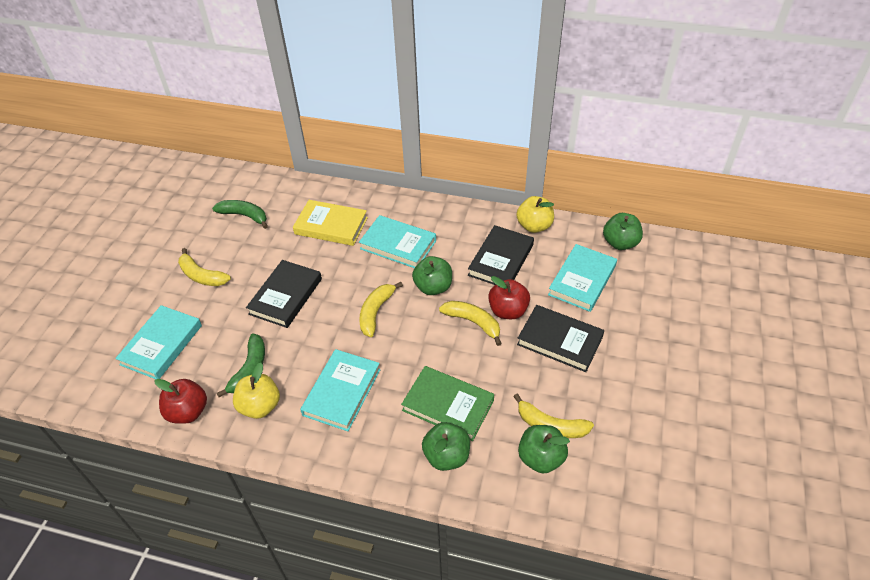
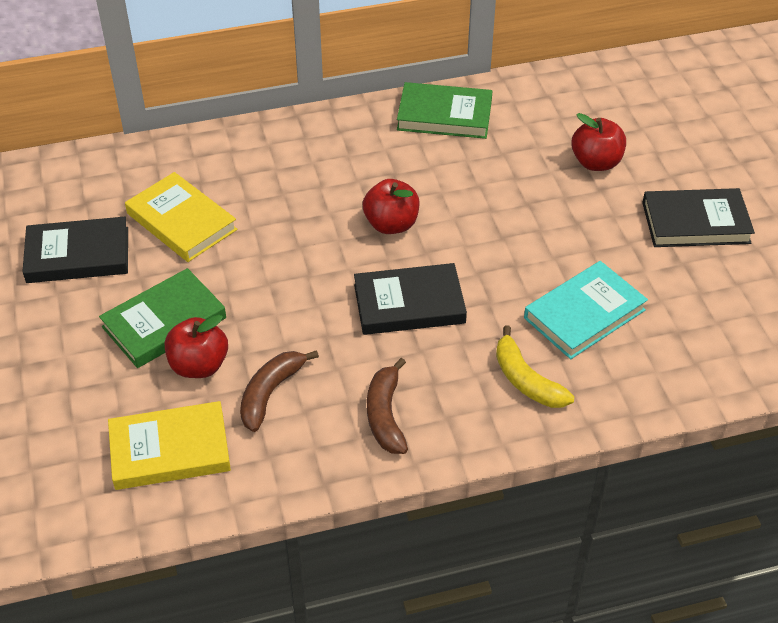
brown banana: none = 0 -> [240,350,319,432] [367,358,408,454] = 2
green apple: [412,256,452,295] [422,422,470,471] [518,425,570,474] [603,213,643,250] = 4 -> none = 0
green banana: [212,200,268,229] [216,333,265,397] = 2 -> none = 0
green book: [401,366,494,441] = 1 -> [99,268,226,368] [397,82,492,139] = 2
red apple: [155,379,207,424] [488,276,530,319] = 2 -> [165,315,228,378] [363,179,419,234] [571,113,626,171] = 3
turquoise book: [115,305,202,379] [300,349,381,431] [359,215,436,268] [548,244,617,312] = 4 -> [524,261,648,359] = 1
yellow apple: [233,363,280,419] [516,196,554,233] = 2 -> none = 0
yellow banana: [178,248,231,286] [359,282,403,337] [439,301,502,346] [513,394,594,438] = 4 -> [496,325,575,408] = 1
yellow book: [293,200,368,246] = 1 -> [108,401,231,490] [125,172,237,262] = 2

